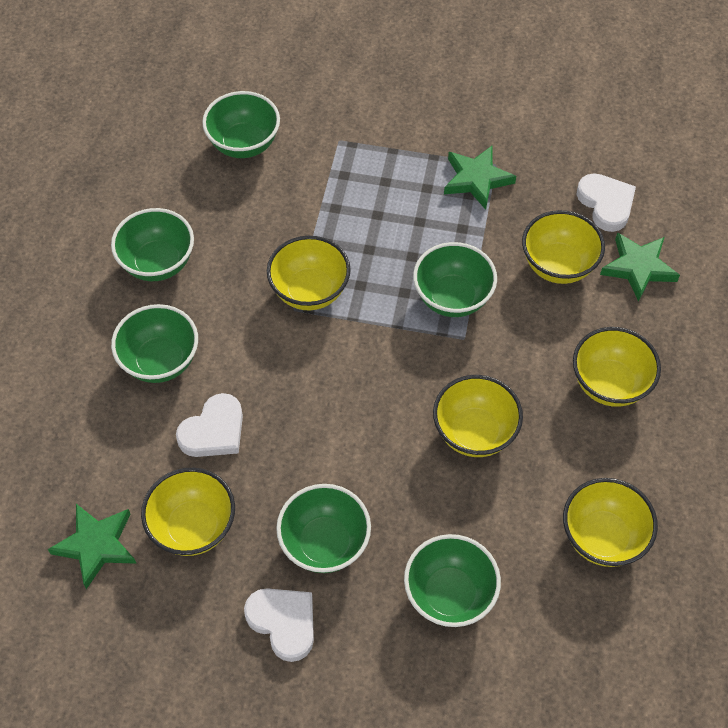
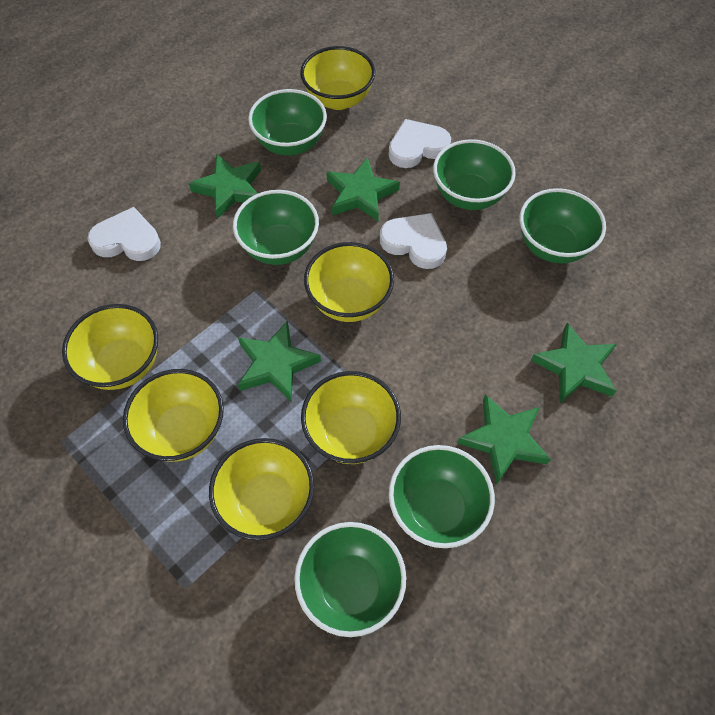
green star: [48,504,137,589] [444,146,516,210] [600,233,680,302] = 3 -> [189,154,261,219] [238,320,321,402] [326,157,400,221] [457,395,551,484] [531,323,617,403] = 5

